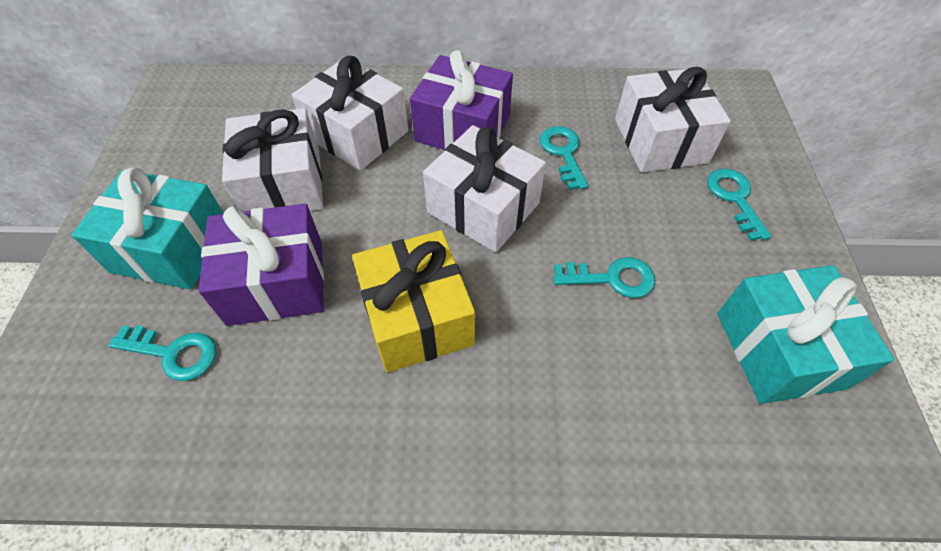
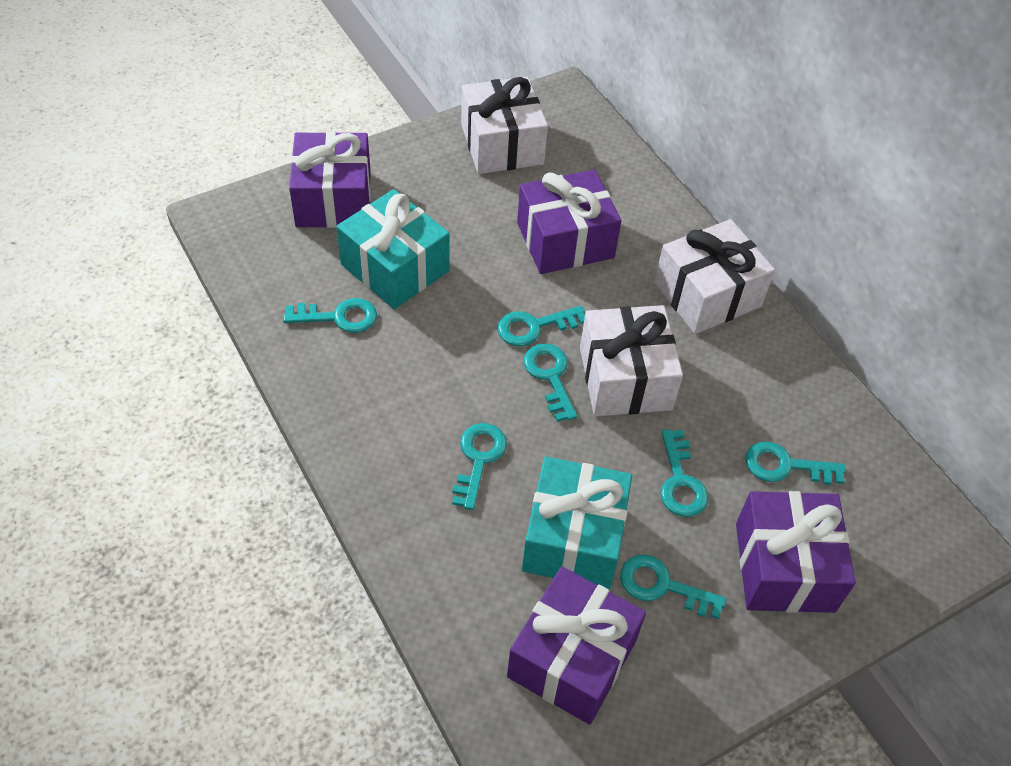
purple gift: [199,204,324,326] [410,50,513,150] = 2 -> [289,131,371,228] [507,566,646,725] [517,169,621,274] [736,491,856,613] = 4
turquoise key: [108,325,216,381] [540,126,588,190] [553,257,655,298] [707,169,771,241] = 4 -> [283,298,377,333] [452,423,507,510] [497,306,585,346] [524,344,577,422] [620,555,727,619] [660,429,708,517] [745,441,846,485] = 7
white gift: [222,108,323,211] [292,56,408,171] [423,125,546,252] [615,67,731,173] = 4 -> [461,77,548,174] [580,305,683,416] [654,219,775,334] = 3
yellow gift: [352,230,475,373] = 1 -> none = 0

